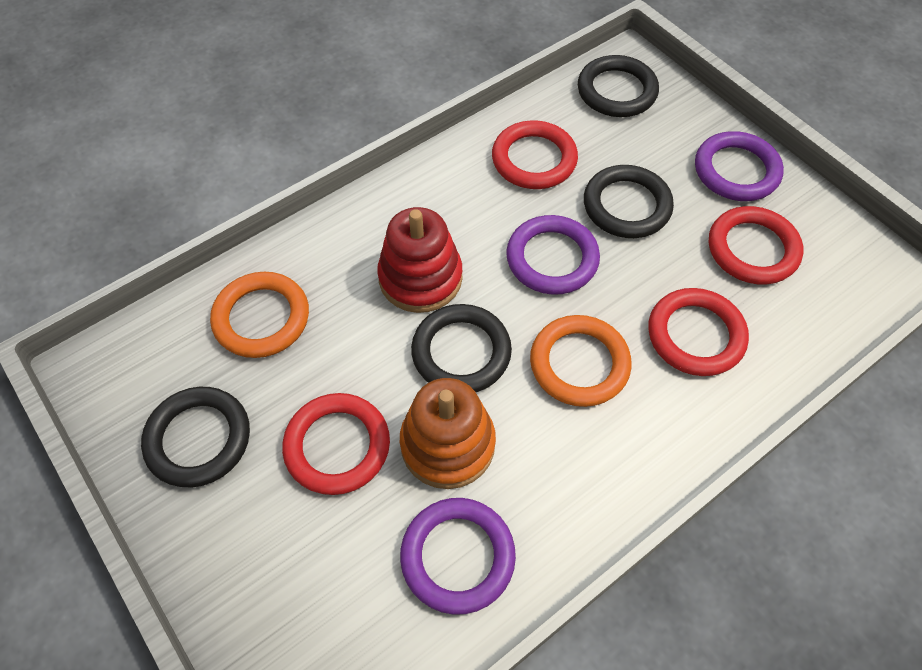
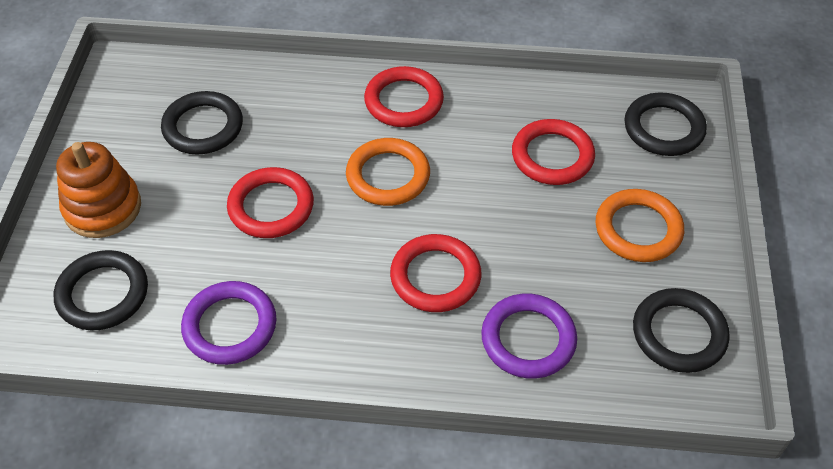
purple ring: [400,498,516,615] [506,215,600,295] [695,131,784,201] = 3 -> [181,281,276,365] [481,294,577,379] = 2
red stacking toy: [377,207,463,313] = 1 -> none = 0

